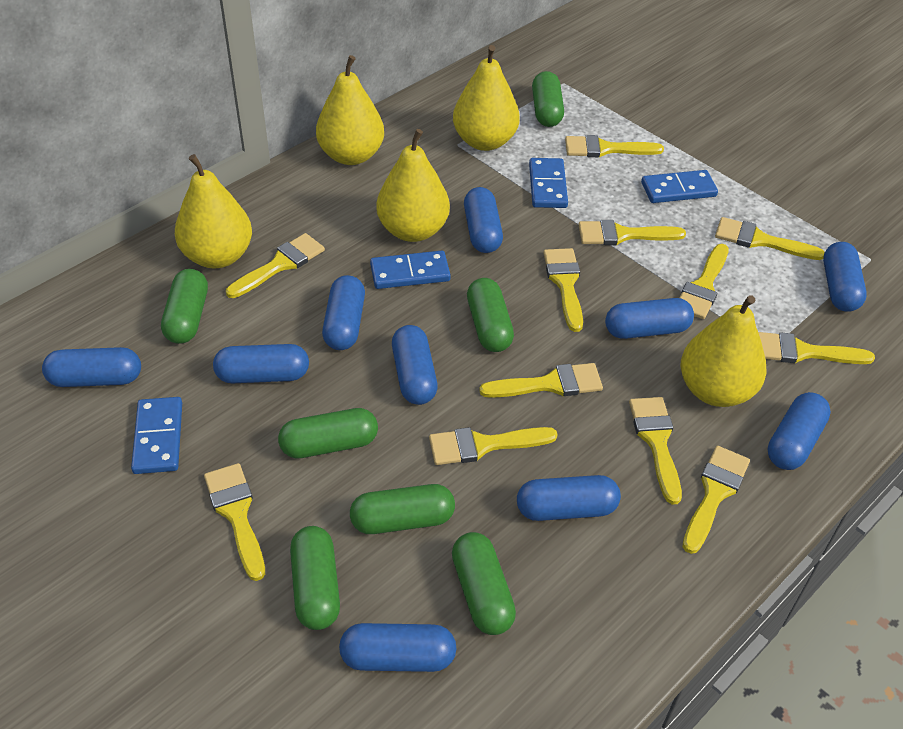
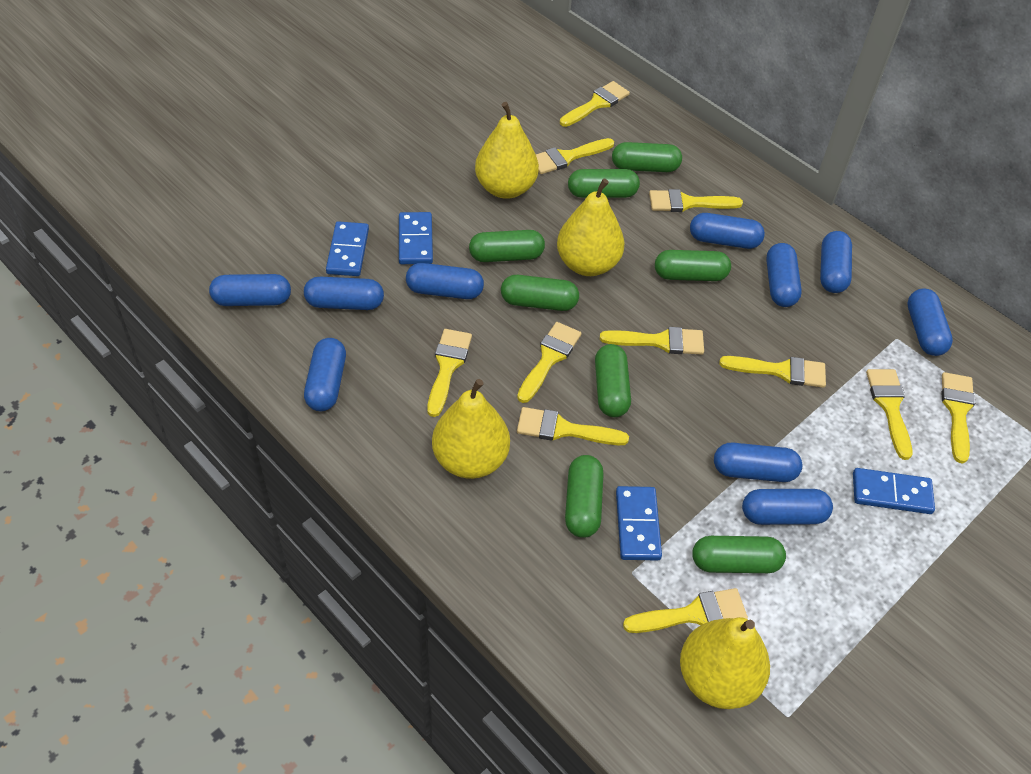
green capsule: [161,269,208,344] [278,408,378,458] [290,526,340,630] [350,484,455,534] [452,532,516,635] [467,278,514,352] [532,71,564,127] = 7 -> [469,230,545,262] [501,275,579,311] [565,455,604,538] [568,169,640,198] [595,344,631,417] [612,142,682,172] [655,250,731,281] [692,536,786,573] = 8
yellow brush: [204,463,265,581] [226,233,325,298] [429,427,558,465] [479,363,603,398] [543,248,583,332] [565,135,664,157] [578,220,686,245] [629,397,682,504] [679,244,729,319] [682,446,750,554] [715,217,825,260] [758,332,875,364] = 12 -> [427,329,472,417] [517,322,582,403] [517,407,629,445] [536,138,614,174] [560,81,630,127] [600,327,704,355] [623,588,748,633] [649,189,743,212] [719,356,826,388] [866,369,912,460] [941,372,975,464] = 11
yellow pear: [175,154,252,268] [316,55,384,165] [376,129,450,242] [453,45,520,151] [681,295,767,407] = 5 -> [432,379,510,479] [475,102,539,199] [557,179,625,276] [680,617,770,709] = 4

